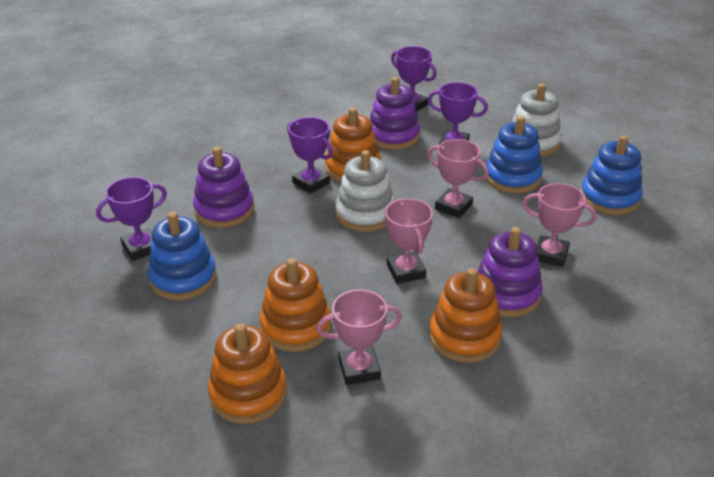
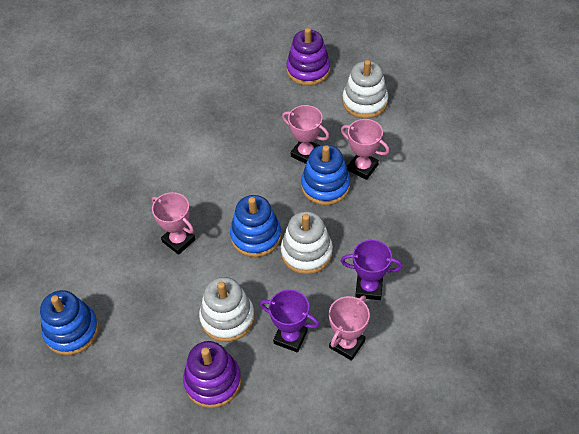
orange stacking toy: [208,324,287,424] [260,258,331,352] [325,107,381,182] [429,268,502,363] = 4 -> none = 0
purple stacking toy: [193,147,254,228] [370,77,420,150] [477,227,543,317] = 3 -> [183,341,241,408] [286,28,330,86] = 2
purple trophy: [96,177,167,261] [287,117,333,194] [391,46,437,112] [428,82,488,144] = 4 -> [260,289,320,353] [341,240,403,300] = 2
white stacking toy: [335,150,395,232] [512,83,562,157] = 2 -> [199,277,254,342] [281,211,333,274] [343,60,388,119] = 3

